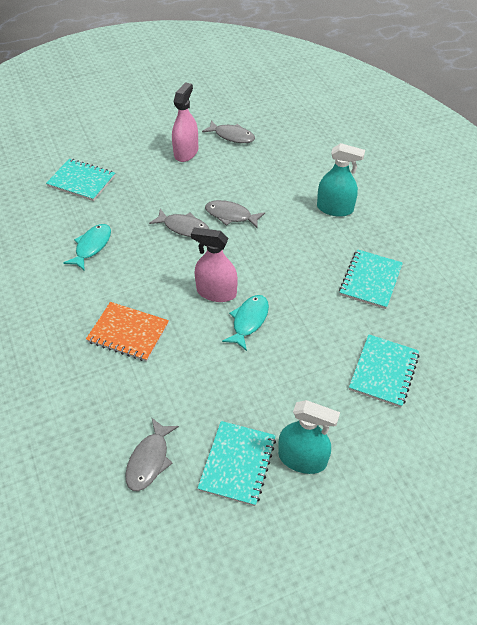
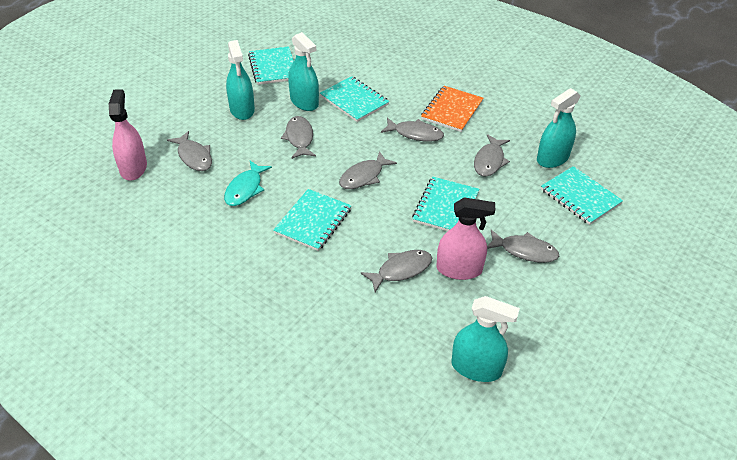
grey fish: [125,417,179,491] [149,209,209,237] [202,120,255,143] [205,200,265,229] = 4 -> [167,131,212,171] [281,116,316,159] [339,151,397,189] [361,250,432,292] [381,118,444,142] [474,134,510,177] [487,229,559,263] = 7
turquoise fish: [63,224,111,271] [222,295,269,351] = 2 -> [224,161,272,206] = 1
turquoise notebook: [46,158,115,201] [197,421,276,506] [339,249,403,309] [349,334,420,408] = 4 -> [248,46,294,85] [273,189,352,251] [320,76,390,122] [412,177,479,231] [541,166,623,225] = 5
turquoise spray bottle: [278,400,340,474] [317,143,365,217] = 2 -> [226,40,255,120] [288,32,319,111] [451,296,520,382] [537,88,581,168] = 4

